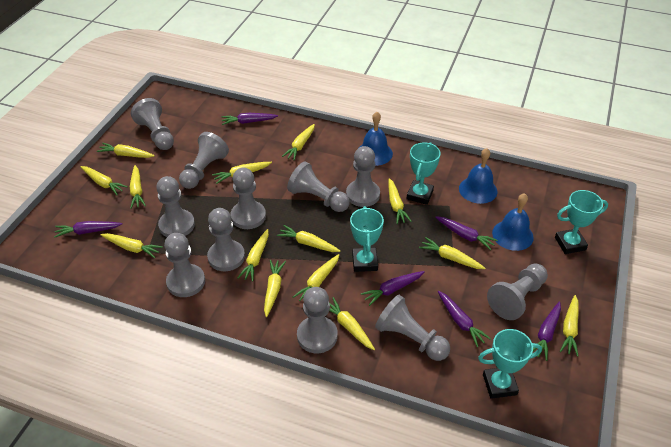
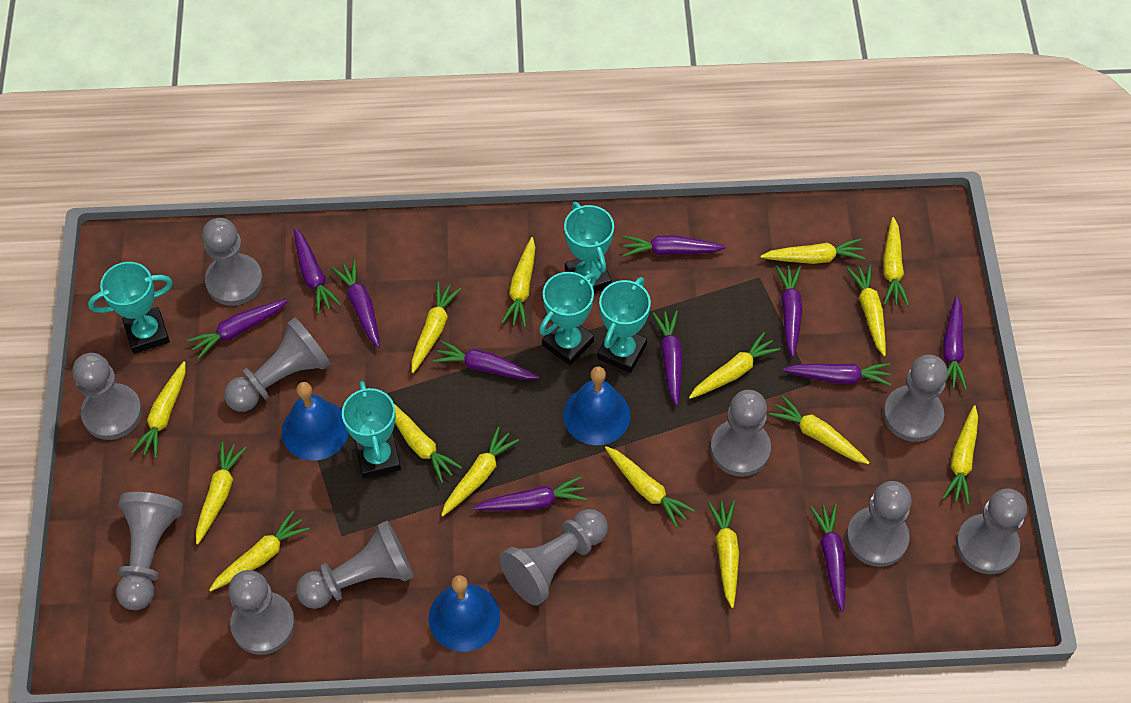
purple carrot: [54,221,123,238] [222,113,278,125] [361,271,425,306] [435,216,498,250] [438,291,491,347] [533,301,561,361] = 6 -> [187,299,288,359] [294,228,342,314] [332,259,380,348] [433,340,540,380] [473,476,587,511] [622,235,726,257] [652,310,683,406] [776,266,802,358] [782,363,891,386] [810,504,846,612] [943,296,967,390] = 11
turquoise trophy: [350,206,384,272] [407,142,441,205] [478,329,542,399] [555,190,608,254] = 4 -> [88,262,173,354] [342,381,401,478] [539,272,597,366] [564,202,614,292] [597,277,651,373] = 5
yellow carrot: [80,166,128,195] [97,143,155,158] [101,233,163,258] [130,165,146,209] [212,162,272,184] [237,229,269,282] [264,260,286,317] [277,225,340,252] [282,124,315,161] [293,254,339,301] [329,297,375,350] [388,178,412,224] [419,237,485,269] [560,295,579,357] = 14 -> [132,361,186,458] [196,442,247,545] [209,511,309,592] [394,404,462,483] [411,282,461,373] [441,427,519,516] [501,237,536,327] [605,446,695,528] [689,332,780,399] [708,500,739,608] [760,238,865,264] [769,396,870,464] [847,264,886,356] [883,217,909,306] [943,405,978,505] = 15

